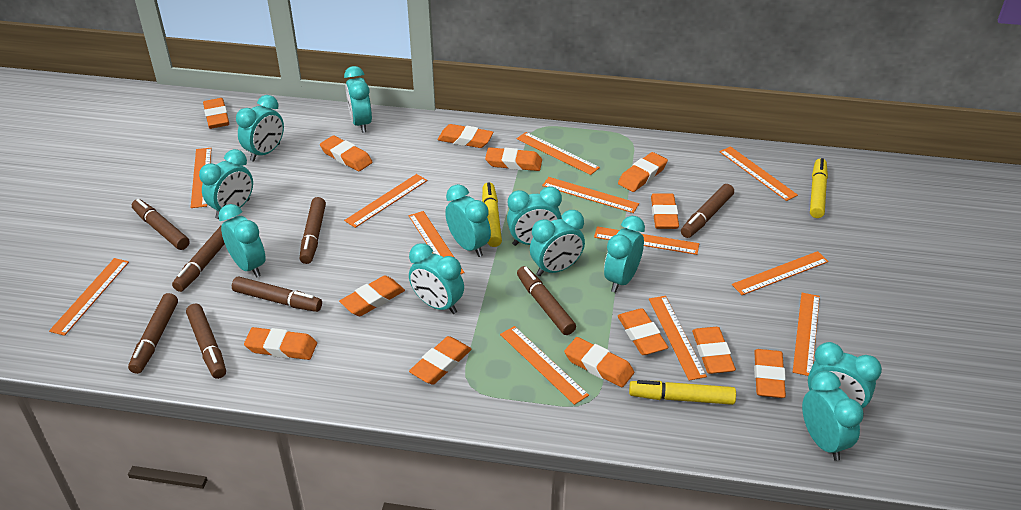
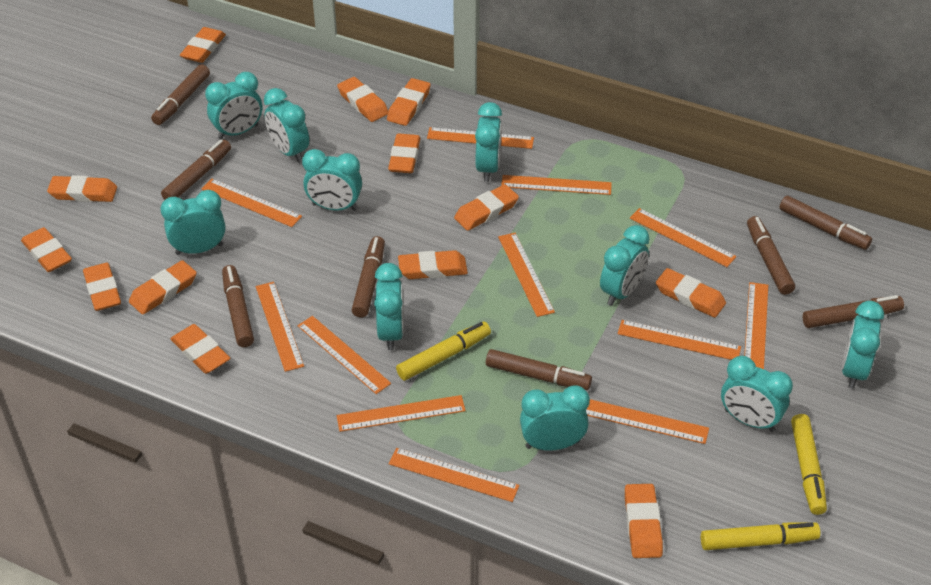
turquoise clock: [199,149,253,219] [218,204,266,278] [236,95,284,162] [344,66,372,133] [409,243,464,314] [445,184,491,257] [507,186,562,246] [530,210,585,276] [604,216,645,293] [802,371,864,461] [808,342,882,408] = 11 -> [161,190,225,255] [205,72,262,140] [264,88,309,163] [302,149,362,211] [374,263,404,350] [475,102,502,182] [520,385,590,451] [600,225,650,306] [721,356,793,432] [842,301,884,389] = 10

